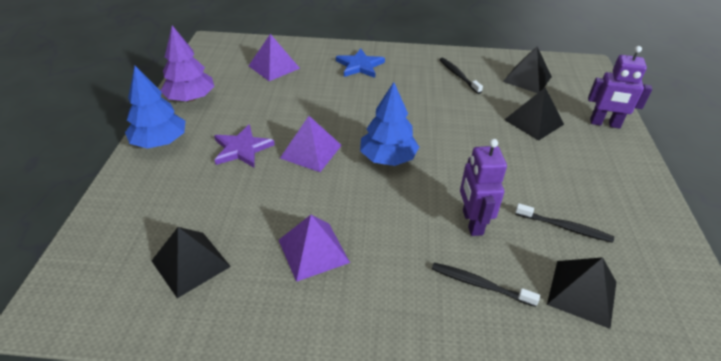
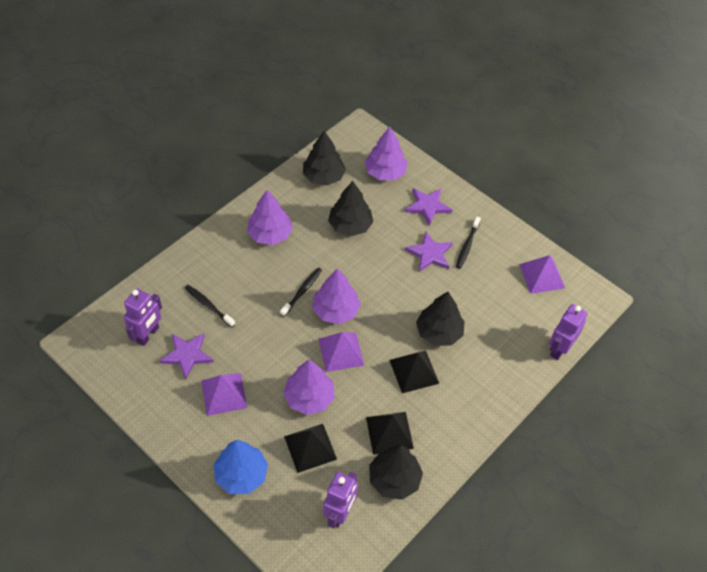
black pyramid: [152,227,231,298] [503,46,552,93] [504,88,564,141] [547,257,616,329] = 4 -> [284,424,337,473] [366,412,414,455] [390,351,439,393] = 3
black tree: none = 0 -> [303,131,346,186] [328,181,373,236] [369,445,423,500] [416,291,464,346] = 4
blue star: [336,49,385,78] = 1 -> none = 0
blue tree: [125,66,185,149] [360,82,419,166] = 2 -> [213,440,268,494] = 1
purple robot: [460,139,507,236] [588,46,652,128] = 2 -> [124,288,162,346] [323,472,358,528] [549,304,587,360] = 3
purple star: [214,124,275,168] = 1 -> [159,333,214,380] [405,188,452,226] [405,232,453,272] = 3
purple tree: [160,25,215,102] = 1 -> [247,190,293,245] [283,360,335,415] [313,268,361,324] [365,127,408,180] = 4

